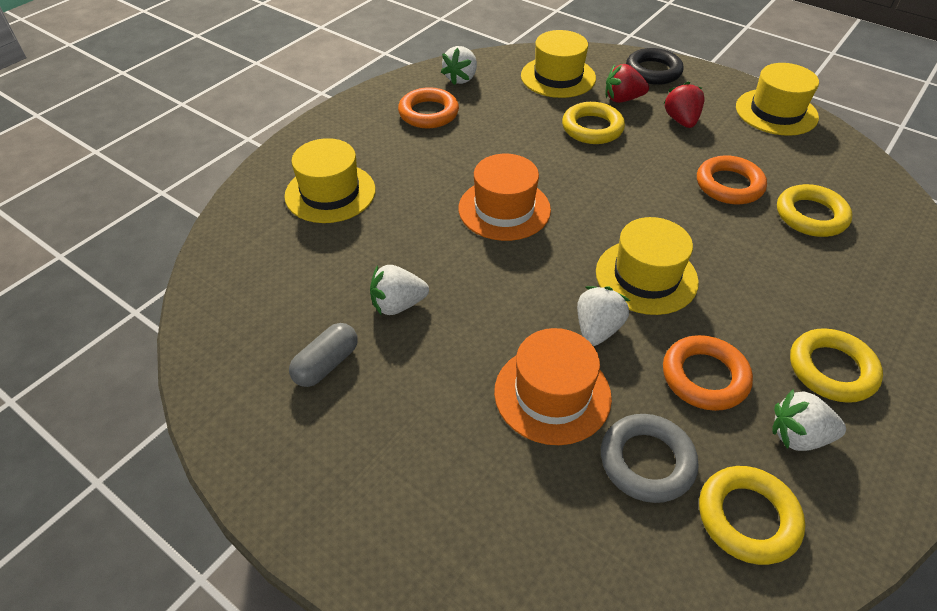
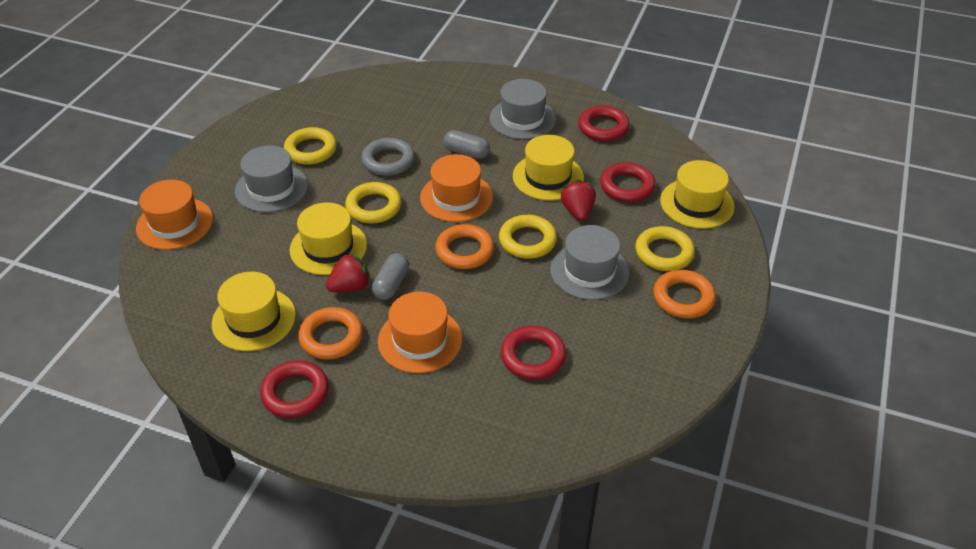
black ring: [626,48,684,85] = 1 -> none = 0
grey capsule: [289,323,358,387] = 1 -> [372,253,409,300] [444,130,490,159] = 2
grey hat: none = 0 -> [235,145,308,212] [490,79,556,139] [550,225,630,300] = 3
orange hat: [459,154,551,241] [494,328,612,445] = 2 -> [136,180,213,250] [378,292,462,373] [420,154,493,222] = 3
red ring: none = 0 -> [260,360,329,418] [501,326,566,380] [578,106,630,141] [600,162,655,202] = 4
white strawberry: [370,265,429,316] [441,46,477,85] [577,286,630,346] [772,389,846,451] = 4 -> none = 0

